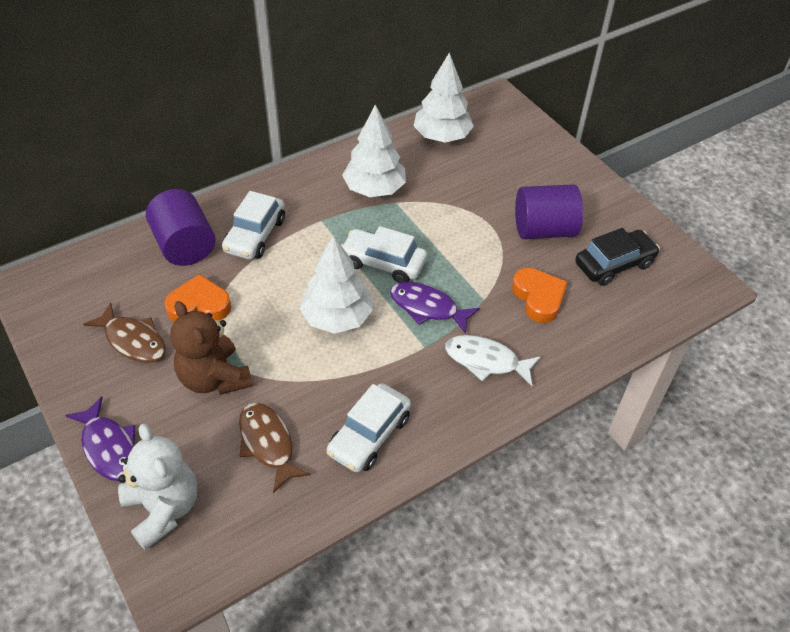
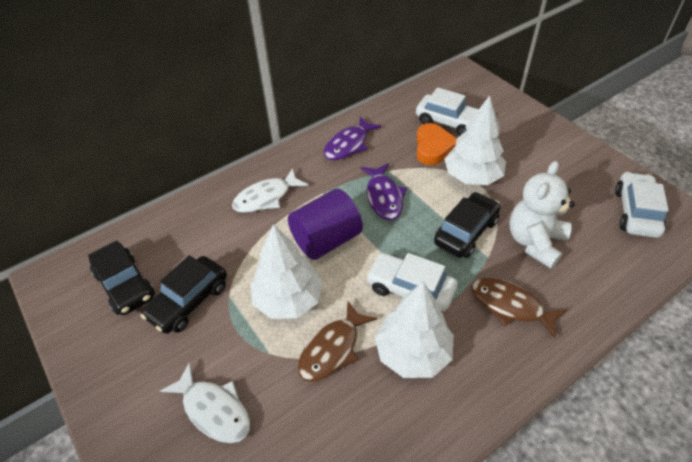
black car: [575,228,660,286] = 1 -> [88,241,155,315] [141,255,227,334] [434,192,501,258] = 3
brown teddy bear: [170,301,253,395] = 1 -> none = 0
orange heart: [164,274,231,322] [512,268,567,323] = 2 -> [416,123,457,165] = 1
purple cylinder: [146,189,215,266] [515,184,583,239] = 2 -> [288,189,363,260] = 1
white fish: [445,335,541,386] = 1 -> [160,362,250,443] [232,168,308,213] = 2

